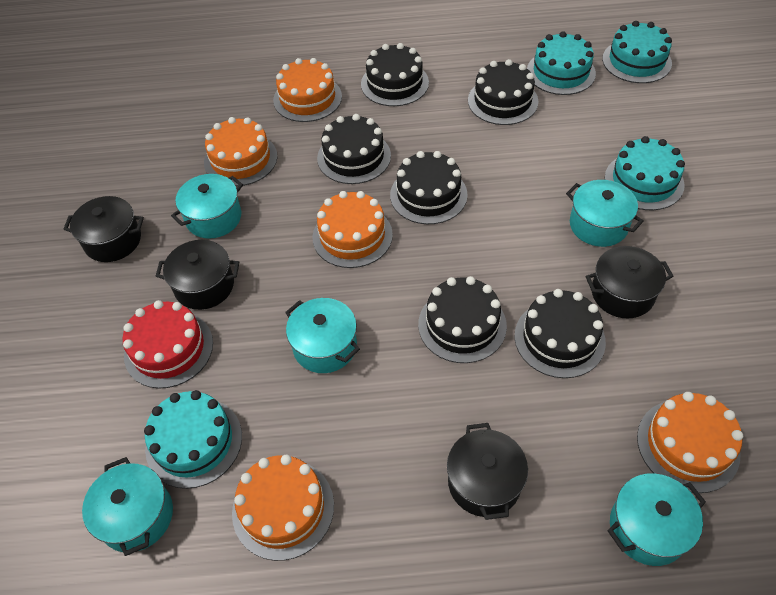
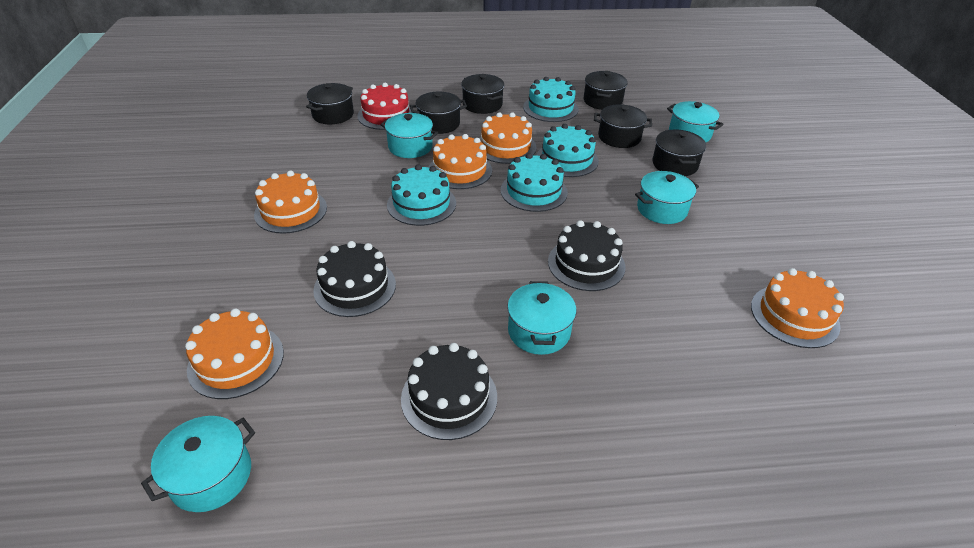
black cake: [317,114,391,184] [361,43,429,106] [390,151,468,224] [418,276,507,363] [468,59,539,125] [514,289,606,378] = 6 -> [313,241,396,317] [401,343,497,440] [548,220,625,291] = 3
black pot: [63,196,144,262] [156,240,239,310] [447,423,528,520] [586,246,674,319] = 4 -> [306,83,354,124] [410,92,467,134] [461,74,504,114] [584,71,628,110] [594,104,652,148] [652,129,706,176] = 6

